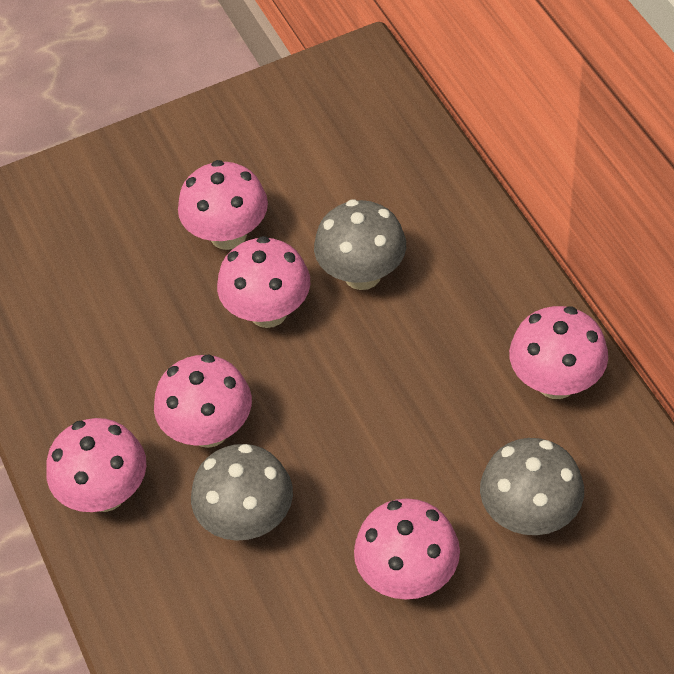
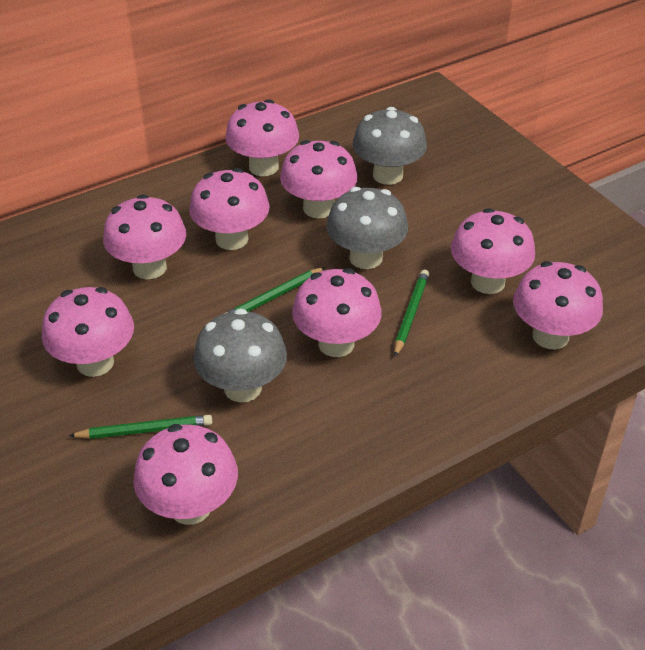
green pencil: none = 0 -> [69,415,212,439] [224,267,325,314] [394,270,429,357] = 3
pink mushroom: [46,418,146,512] [154,354,252,448] [178,160,268,250] [217,236,310,328] [354,498,460,599] [509,306,608,399] = 6 -> [42,287,134,377] [103,194,186,279] [133,424,238,525] [189,168,270,250] [226,99,299,176] [280,140,357,219] [292,268,382,357] [451,208,535,294] [513,261,603,349] = 9

